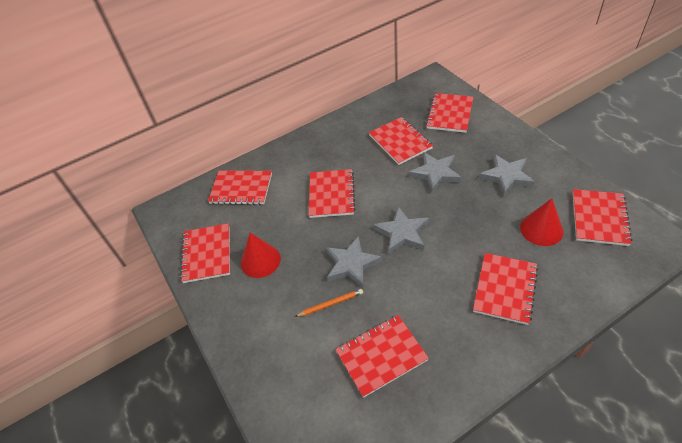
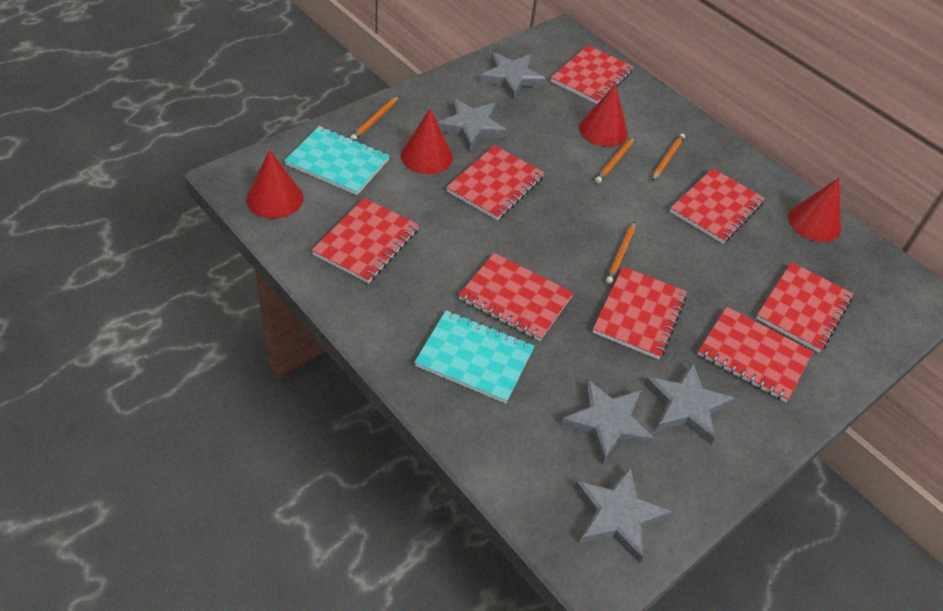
grey star: [326,236,382,288] [373,206,429,254] [409,152,462,193] [479,154,535,197] = 4 -> [437,98,507,151] [479,52,546,100] [561,378,655,464] [574,466,672,564] [644,363,735,445] = 5
orange pencil: [295,289,363,317] = 1 -> [350,96,399,140] [595,137,635,183] [606,222,635,284] [652,134,685,181] = 4
red cone: [241,233,281,278] [520,198,564,246] = 2 -> [246,150,303,219] [401,109,453,174] [579,84,628,147] [788,178,841,242] = 4
turquoise notebook: none = 0 -> [284,126,390,195] [414,310,535,404] = 2

